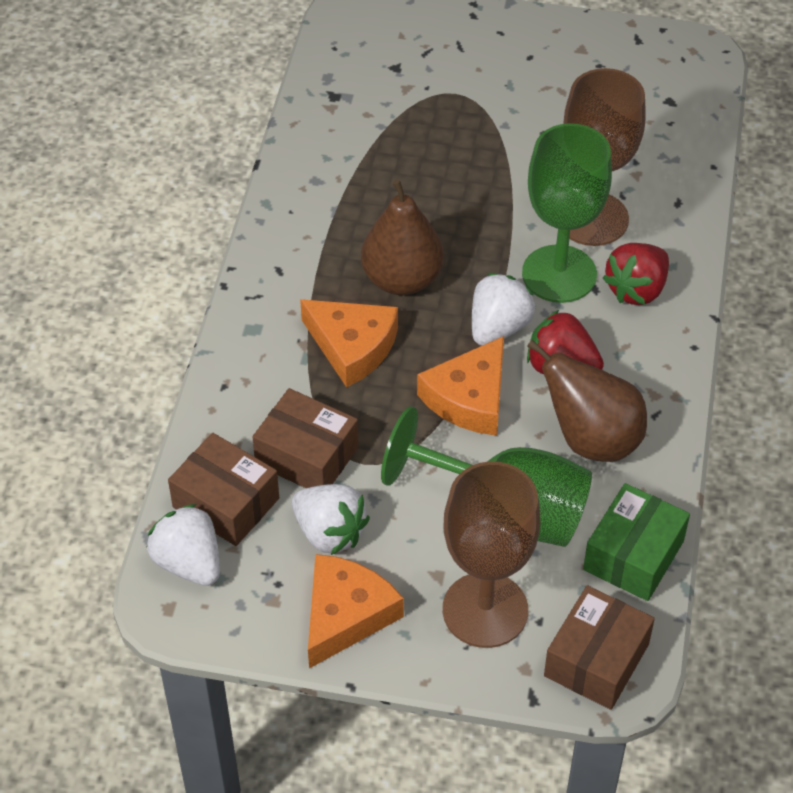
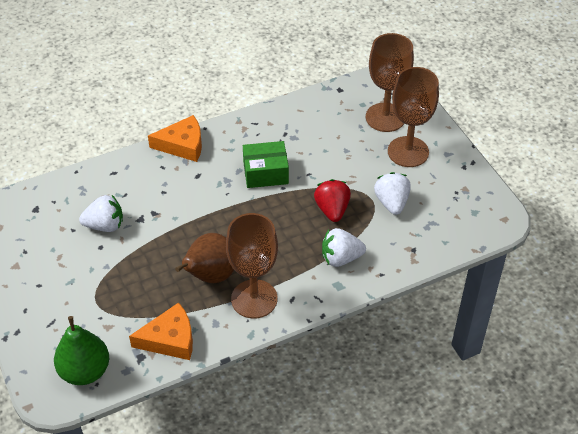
brown box: [168,433,279,546] [253,388,359,488] [544,585,655,710] = 3 -> none = 0
brown goblet: [443,461,540,648] [563,68,646,246] = 2 -> [226,213,278,319] [366,33,414,132] [388,67,439,167] = 3
brown pear: [361,179,444,295] [527,340,647,462] = 2 -> [175,233,234,283] = 1
green goblet: [381,406,592,547] [522,123,612,303] = 2 -> none = 0
green pear: none = 0 -> [54,316,109,385] = 1
orange cheese: [300,299,398,387] [308,554,404,668] [417,336,504,436] = 3 -> [129,303,193,360] [148,115,202,162] = 2
red strawberry: [527,310,604,374] [603,243,669,305] = 2 -> [314,179,351,222] = 1

